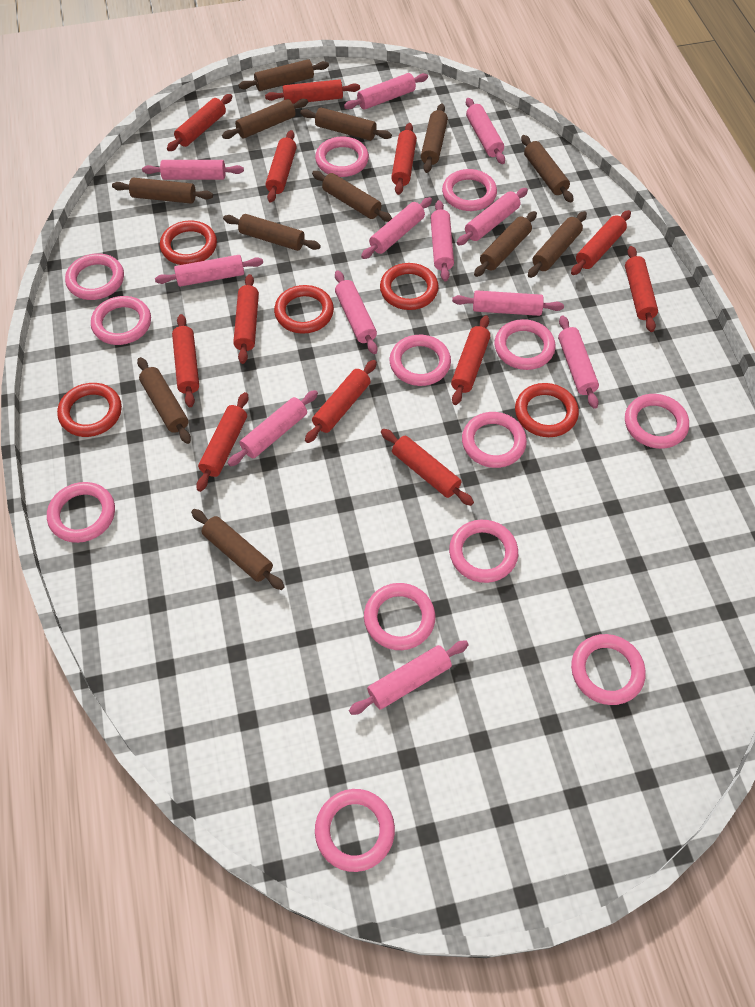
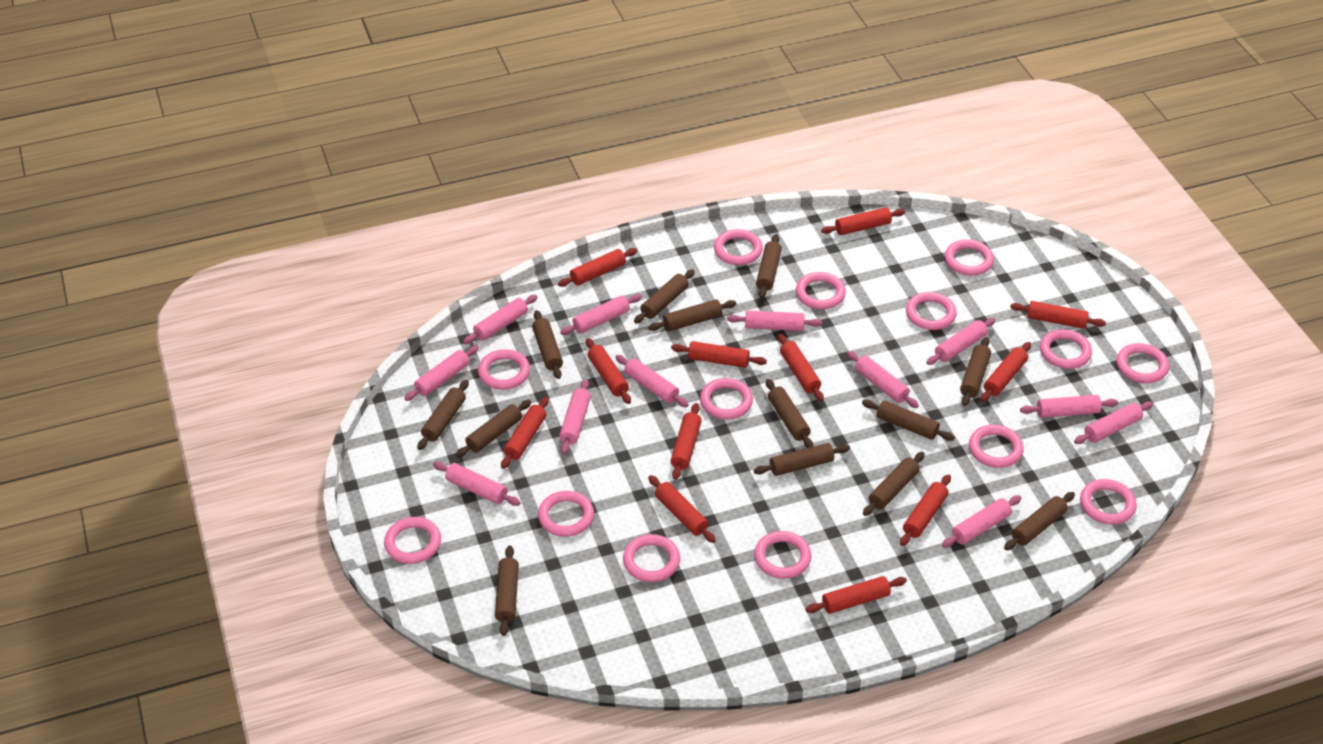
brown rolling pin: [112,177,213,204] [137,357,191,444] [191,509,285,590] [222,99,308,139] [223,214,321,251] [238,59,329,91] [300,107,392,141] [312,171,392,222] [421,104,448,173] [474,211,537,277] [521,135,574,203] [528,211,587,278] = 12 -> [418,380,469,450] [456,400,531,458] [495,545,519,636] [532,310,563,379] [634,269,695,324] [648,299,737,331] [754,443,850,476] [756,234,782,298] [766,379,813,448] [862,400,955,441] [863,452,925,516] [960,337,991,406] [1004,492,1075,550] = 13
pink ring: [47,482,115,543] [65,253,124,300] [91,296,151,345] [315,136,369,177] [315,789,395,872] [364,583,435,650] [390,335,451,386] [442,169,497,211] [449,520,518,583] [462,412,527,468] [495,319,555,370] [571,634,646,705] [625,394,689,449] = 13 -> [384,517,441,564] [478,349,530,390] [538,491,594,537] [623,534,680,582] [700,378,753,419] [714,229,763,265] [754,531,812,579] [796,272,846,309] [906,292,957,330] [945,239,994,276] [969,425,1024,468] [1040,329,1092,369] [1080,479,1137,525] [1117,343,1169,383] = 14
red ring: [57,383,122,437] [160,221,217,265] [274,285,334,334] [380,263,439,310] [515,383,579,437] = 5 -> none = 0

